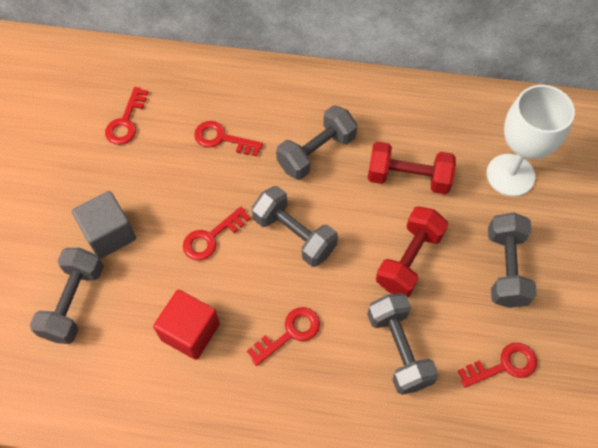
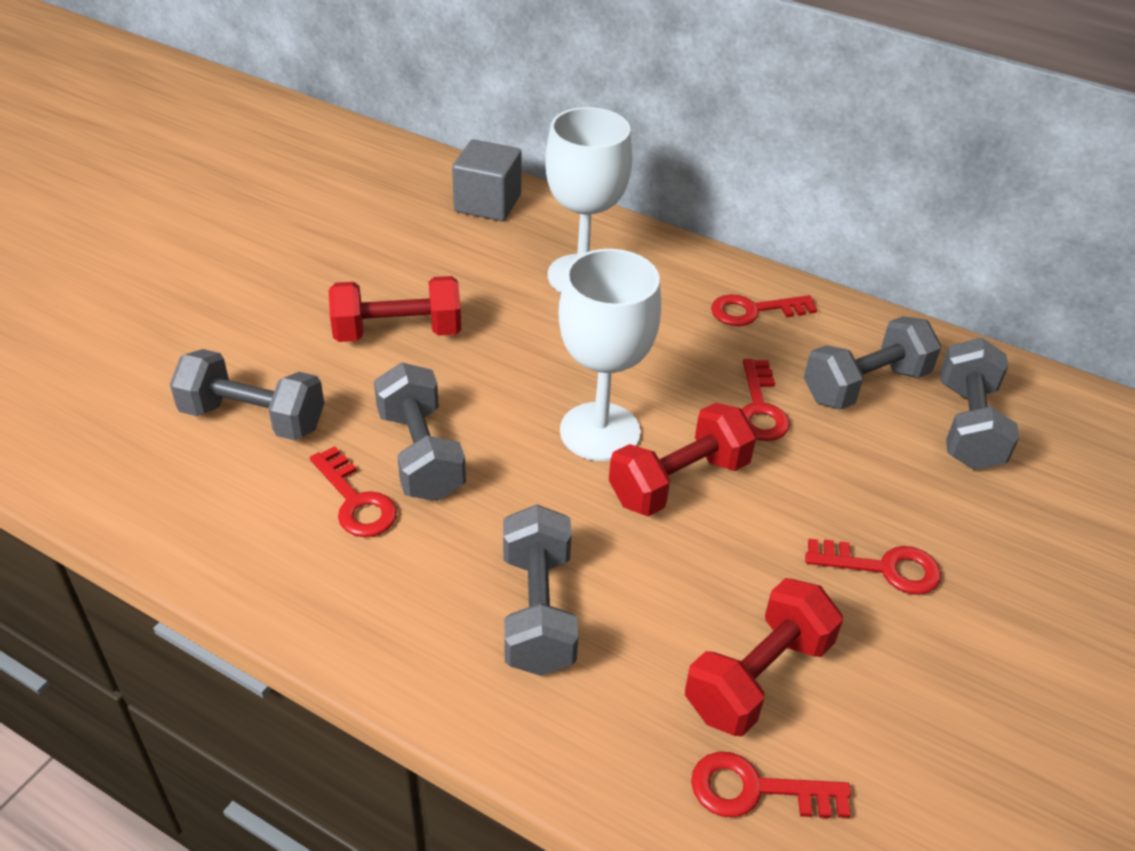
red cube: [153,290,220,360] = 1 -> none = 0
red dumbbell: [367,141,456,194] [376,206,448,297] = 2 -> [329,276,461,342] [609,403,757,516] [685,578,843,736] = 3
white goblet: [486,85,575,197] = 1 -> [545,107,632,293] [558,249,661,461] = 2

